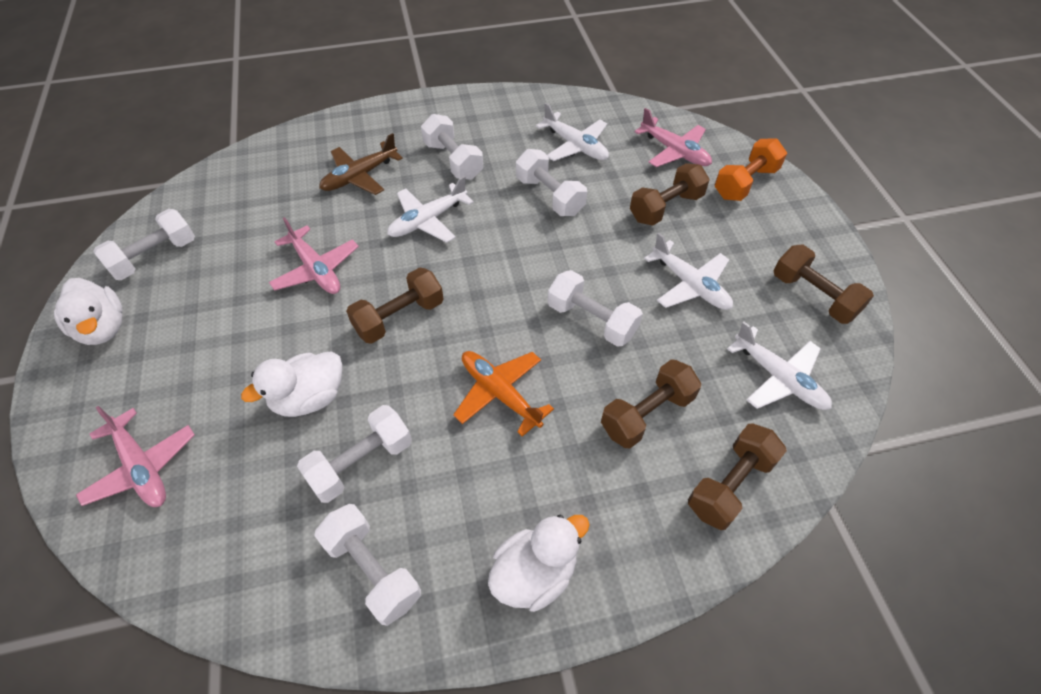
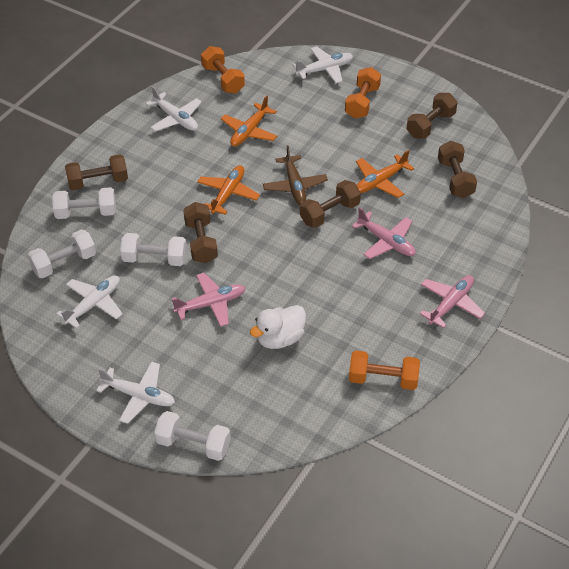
orange dumbbell: [715,139,787,201] = 1 -> [201,46,245,93] [345,67,381,119] [349,350,420,390] = 3
orange plane: [453,351,554,437] = 1 -> [197,165,260,215] [221,96,277,147] [356,150,414,198] = 3
white duck: [54,278,123,345] [241,351,342,417] [488,514,590,612] = 3 -> [250,305,306,349] = 1
white dumbbell: [93,209,195,280] [297,405,412,503] [314,504,421,626] [421,114,483,180] [516,149,587,216] [548,270,643,347] = 6 -> [28,229,96,278] [52,187,116,219] [120,233,187,266] [154,411,231,461] = 4

